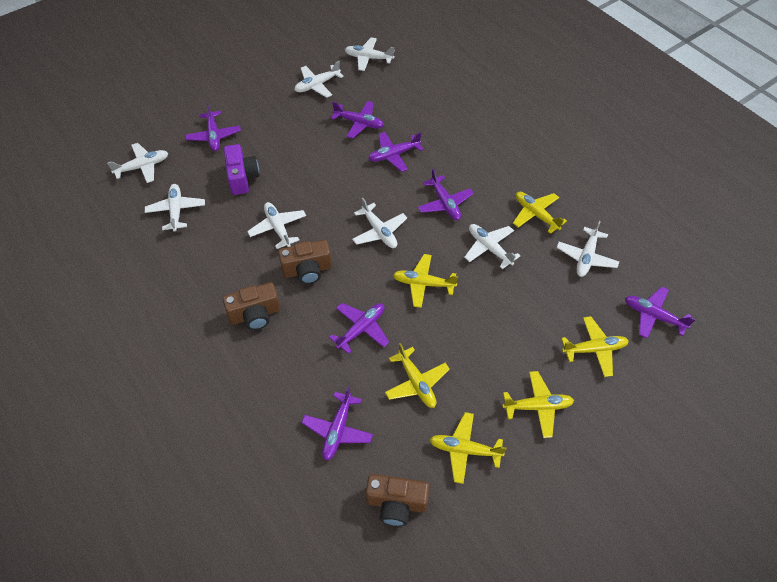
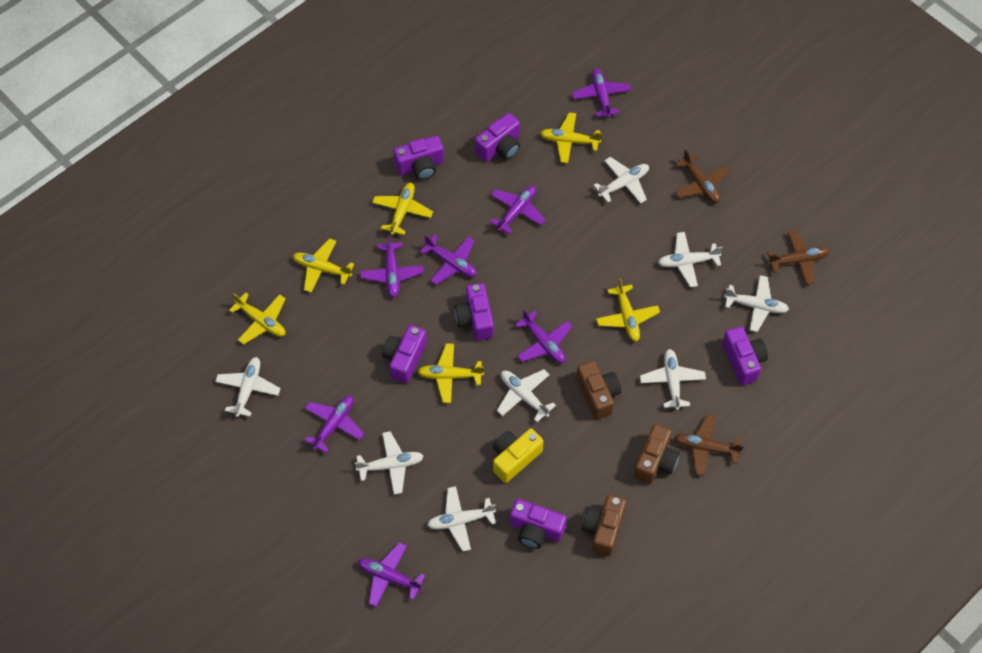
brown plane: none = 0 -> [674,414,744,476] [675,149,729,203] [767,230,829,285] = 3
purple camera: [224,144,259,195] = 1 -> [382,325,427,383] [393,136,444,180] [455,283,494,341] [475,113,520,162] [510,499,567,549] [722,327,768,385] = 6
yellow camera: none = 0 -> [493,429,543,483] = 1

